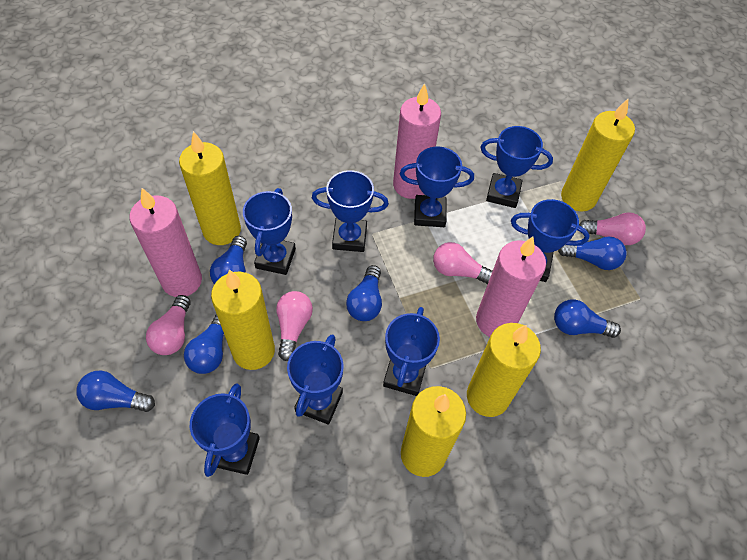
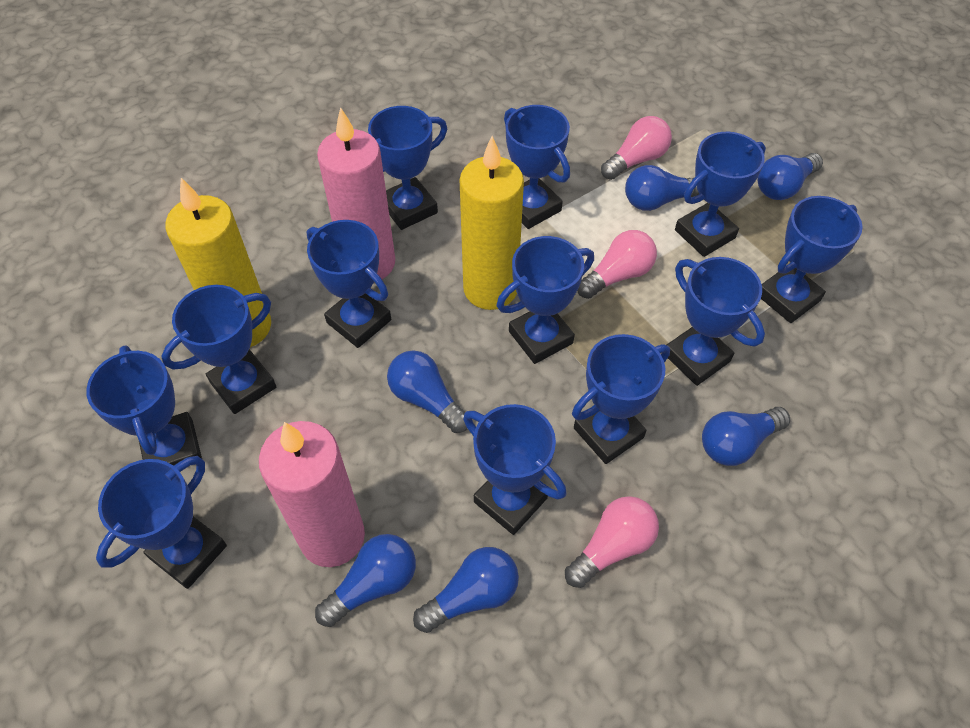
blue trophy: [190,383,260,477] [243,188,296,275] [287,334,344,425] [312,170,389,252] [383,307,440,396] [400,147,474,227] [481,126,553,208] [511,199,590,282] = 8 -> [86,345,202,466] [96,456,227,589] [161,285,277,414] [306,220,391,348] [368,106,447,230] [463,404,566,535] [497,236,594,364] [504,105,570,229] [572,334,670,464] [667,257,765,386] [675,132,766,257] [761,196,863,323] = 12
pink candle: [129,188,202,297] [393,83,441,199] [476,236,546,337] = 3 -> [259,421,365,567] [317,107,395,279] = 2
pink light bulb: [146,295,191,355] [276,291,313,361] [433,242,493,284] [579,212,646,245] = 4 -> [565,496,659,588] [577,230,657,299] [601,116,672,180] = 3
yellow candle: [179,131,241,245] [211,269,275,370] [401,386,466,477] [467,323,541,417] [561,99,635,212] = 5 -> [165,178,271,347] [460,136,524,310] = 2

